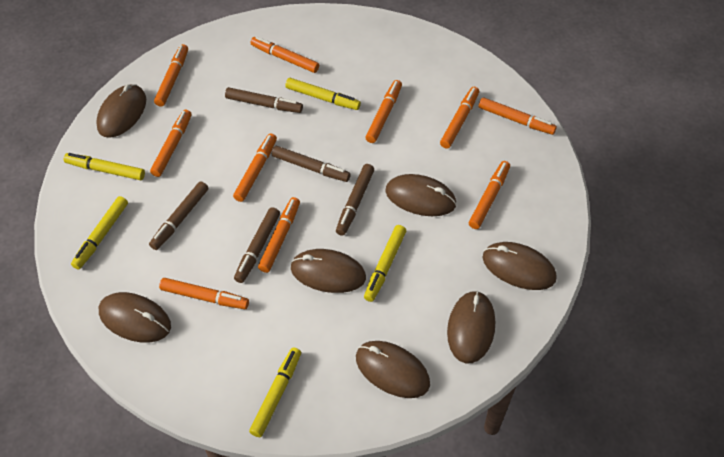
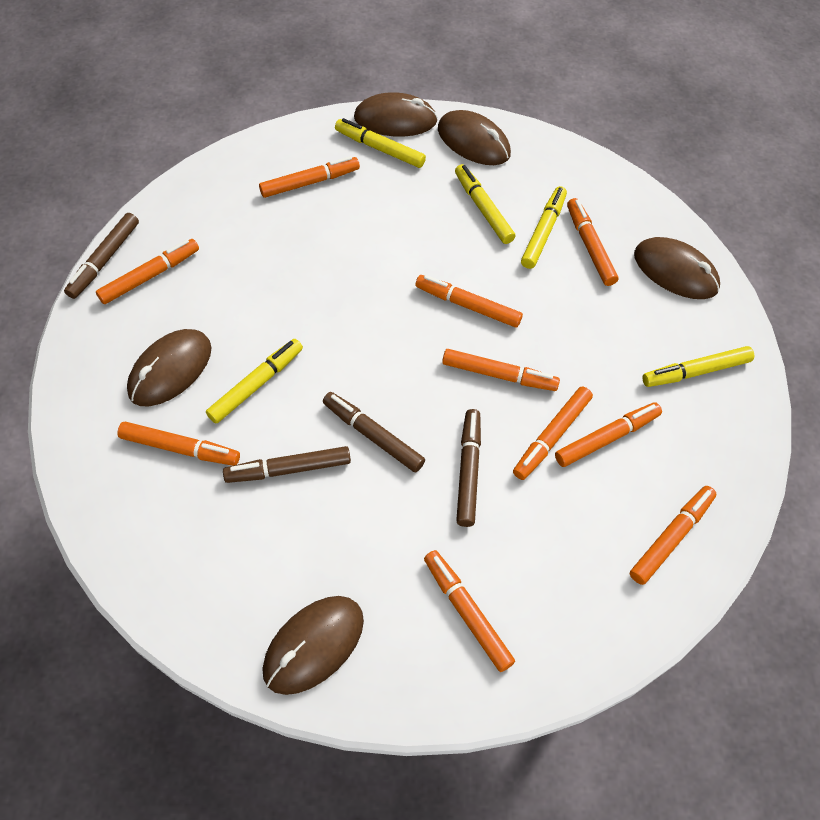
brown marker: [149,181,208,250] [225,87,303,113] [234,207,280,283] [272,146,351,182] [336,164,374,236] = 5 -> [64,213,139,299] [223,446,351,483] [323,392,425,472] [456,409,481,527] = 4
brown mouse: [96,84,146,138] [99,292,171,342] [291,249,366,293] [356,341,430,398] [385,174,457,216] [447,291,495,363] [483,242,557,290] = 7 -> [127,329,212,406] [262,596,364,695] [354,92,438,137] [438,110,511,165] [634,237,720,299] = 5

